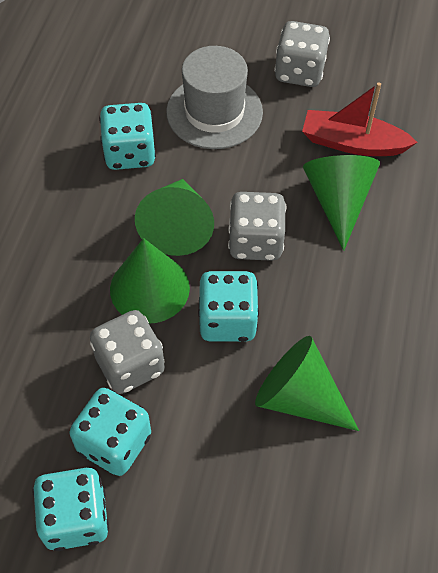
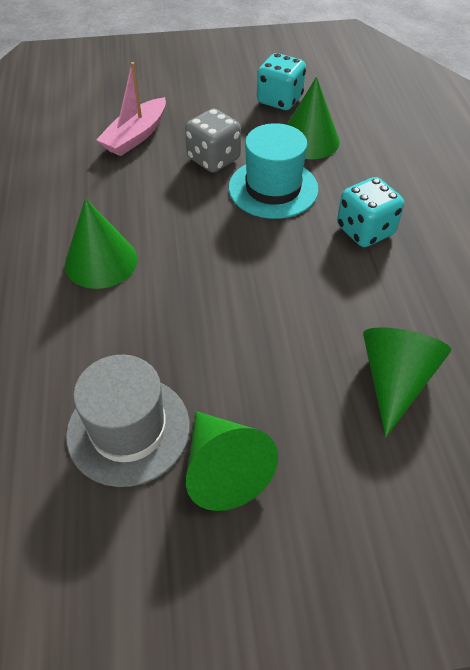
grey dice: [90,310,165,394] [228,192,286,261] [274,21,330,87] = 3 -> [185,109,241,172] = 1
pink boat: none = 0 -> [96,62,166,156] = 1
red boat: [302,82,418,156] = 1 -> none = 0
turquoise dice: [33,468,109,551] [70,388,151,476] [99,103,156,170] [198,271,259,342] = 4 -> [257,53,306,110] [337,177,404,247] = 2
turquoise hat: none = 0 -> [229,123,319,219] = 1

